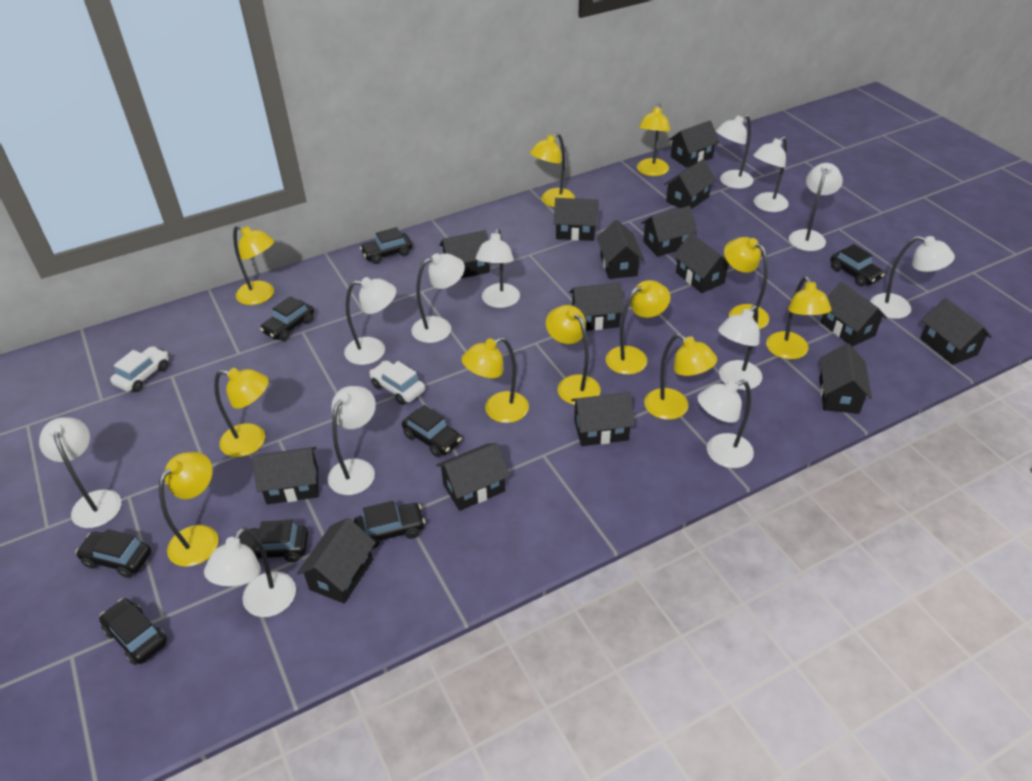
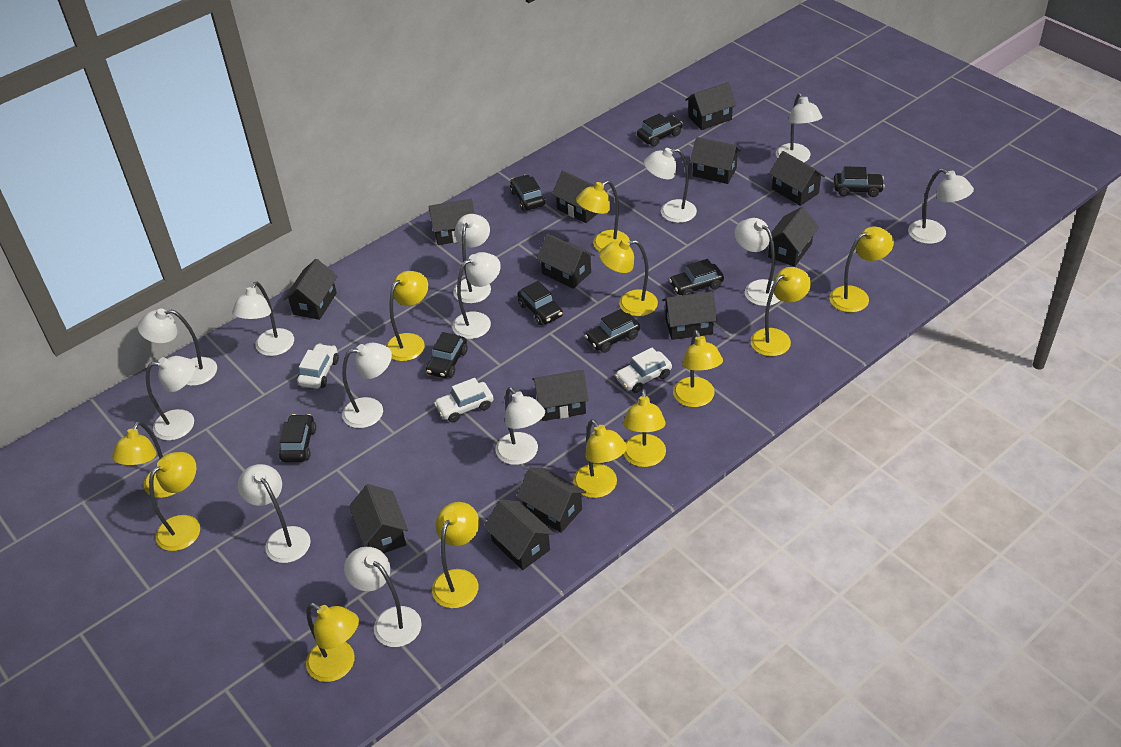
black house: [252,447,318,504] [297,518,376,604] [436,443,510,511] [439,230,490,279] [554,198,599,241] [569,282,624,331] [571,392,635,446] [597,220,644,279] [641,206,698,257] [664,159,716,209] [669,121,719,168] [673,233,731,293] [820,343,872,414] [821,282,887,347] [920,298,992,365] = 15 -> [283,259,338,320] [349,484,408,553] [429,199,475,245] [484,499,554,570] [516,468,586,533] [532,370,589,421] [536,234,595,289] [552,170,607,223] [662,291,717,340] [685,82,736,130] [690,137,741,184] [768,207,819,267] [769,151,825,206] = 13
white car: [110,346,169,392] [369,361,425,405] = 2 -> [297,343,339,389] [434,378,493,423] [615,347,672,393] = 3
white lamp: [39,417,121,528] [204,527,296,617] [328,386,376,495] [344,277,396,365] [411,253,465,343] [475,228,520,308] [698,380,754,468] [716,114,754,189] [718,305,762,390] [753,136,789,212] [789,163,843,251] [870,236,955,319] = 12 -> [138,308,217,386] [146,356,195,441] [232,282,294,356] [238,464,310,563] [342,343,392,428] [344,547,422,647] [452,252,501,339] [453,214,491,304] [495,387,545,465] [644,148,697,223] [735,218,780,306] [776,93,822,162] [908,168,974,244] = 13
yellow lamp: [159,452,219,567] [214,368,269,457] [233,225,274,305] [462,337,529,423] [530,133,575,207] [546,305,601,405] [606,280,670,375] [637,104,670,176] [644,334,717,420] [724,237,769,329] [766,276,832,359] = 11 -> [112,421,175,498] [149,452,200,551] [306,603,359,682] [386,271,428,361] [432,502,479,608] [573,419,627,498] [576,180,630,252] [599,239,658,316] [623,389,666,467] [673,330,723,407] [750,267,811,356] [829,226,894,313] = 12

